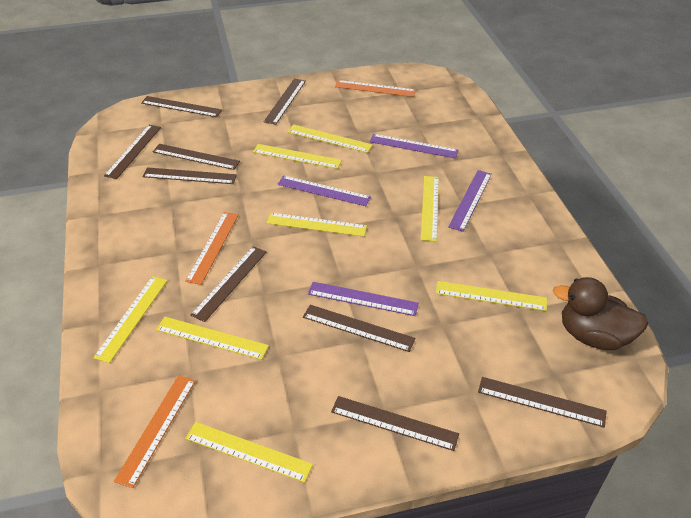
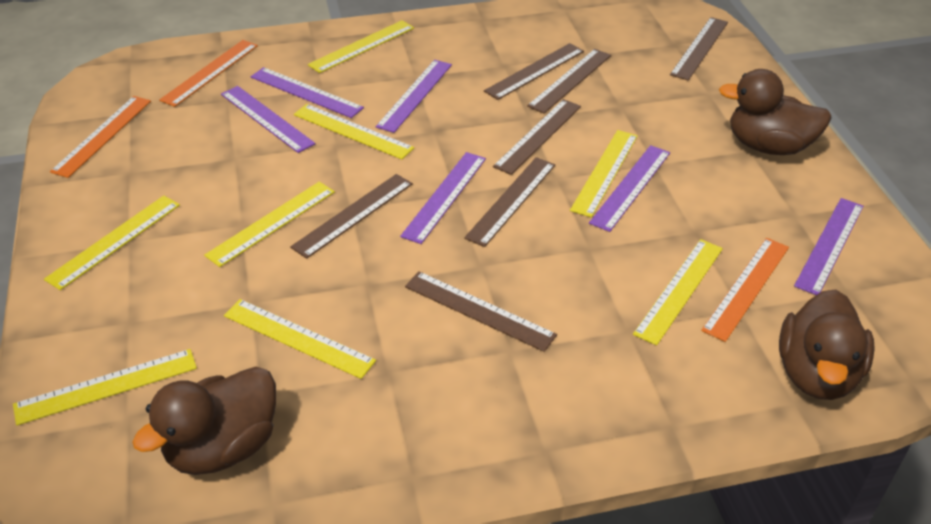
brown duck: [553,277,649,350] = 1 -> [132,367,276,475] [719,69,832,155] [779,289,875,400] = 3
brown ruler: [104,125,161,179] [141,96,222,117] [142,167,237,184] [153,144,240,170] [190,246,266,322] [264,79,306,125] [303,305,415,352] [331,396,459,451] [478,377,607,427] = 9 -> [290,174,413,259] [405,271,557,352] [464,157,555,247] [484,43,584,100] [493,99,581,175] [527,49,611,114] [670,17,728,81] = 7
purple ruler: [278,175,371,206] [308,282,419,316] [369,134,459,159] [448,170,492,232] = 4 -> [221,86,316,153] [251,67,364,118] [376,60,452,133] [400,152,486,244] [589,145,670,232] [794,198,864,295] = 6

